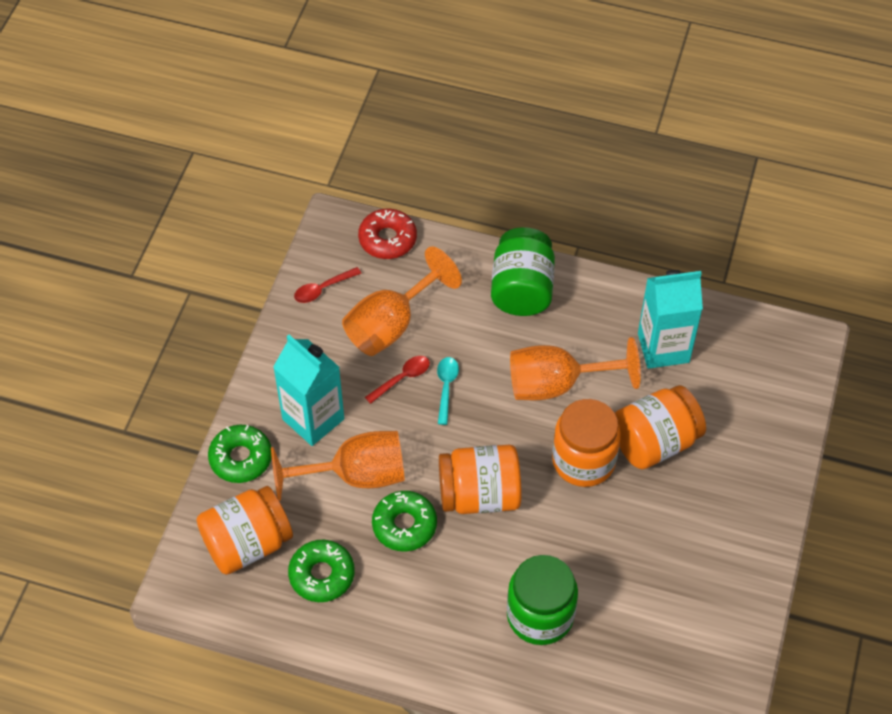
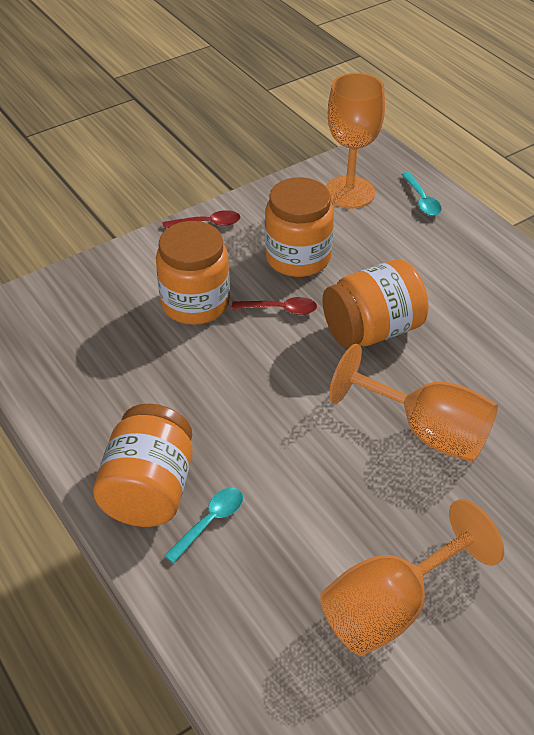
green donut: [208,425,272,483] [288,540,355,602] [372,491,437,552] = 3 -> none = 0
green jar: [491,227,555,316] [507,555,578,645] = 2 -> none = 0
red donut: [358,209,417,259] = 1 -> none = 0
turquoise carton: [273,335,344,446] [638,270,703,369] = 2 -> none = 0
turquoise spoon: [437,357,459,425] = 1 -> [164,488,243,563] [401,172,442,216] = 2

